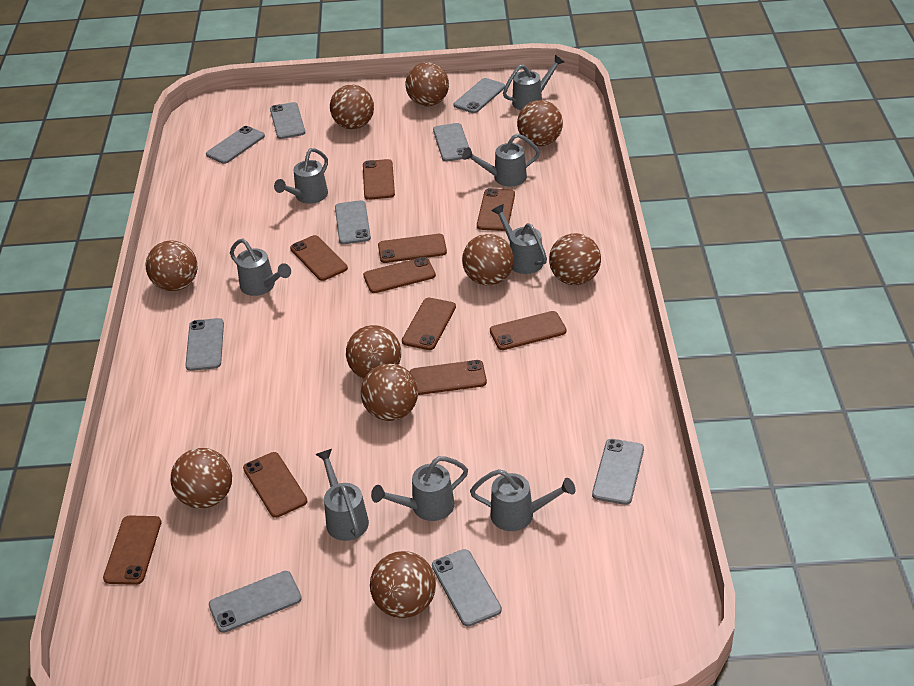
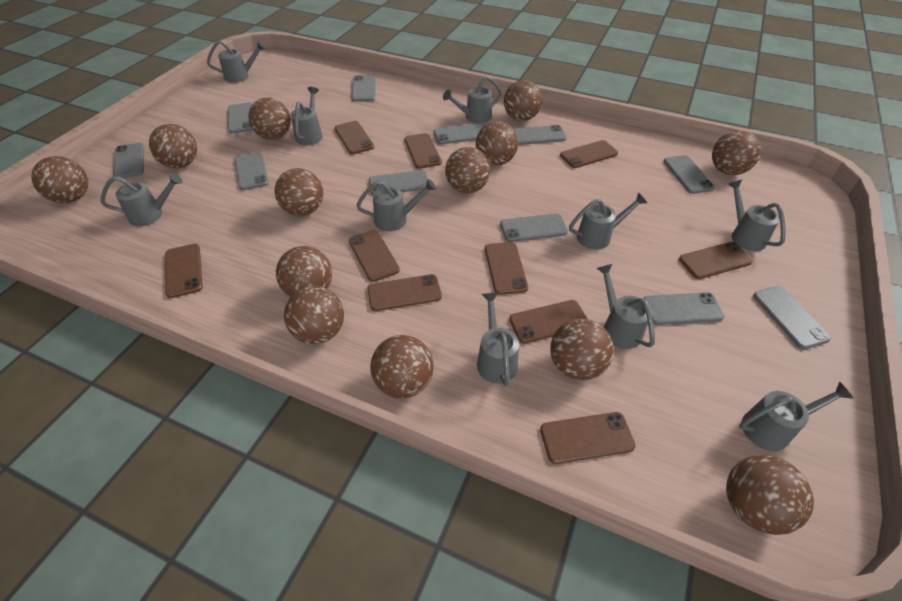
brown ball: [146,240,197,291] [170,448,232,509] [330,85,374,129] [346,325,401,379] [361,364,418,421] [370,551,436,618] [405,62,449,107] [462,234,514,286] [517,100,563,146] [549,233,601,285] = 10 -> [31,156,88,203] [149,124,197,168] [248,97,291,140] [275,168,323,216] [276,246,332,297] [284,286,344,344] [370,335,434,399] [445,147,490,193] [476,121,518,166] [504,80,543,121] [550,319,614,380] [712,130,761,175] [726,455,814,535] = 13
grey phone: [185,318,224,371] [206,126,265,164] [209,571,302,633] [270,102,305,139] [335,200,371,244] [432,549,502,627] [433,123,469,162] [454,78,505,113] [592,439,644,505] = 9 -> [113,143,144,179] [228,102,253,133] [235,152,269,190] [352,75,376,102] [369,170,428,195] [434,123,485,144] [500,213,568,242] [514,125,566,145] [644,292,724,325] [664,155,715,194] [753,286,831,349] = 11
grey watering can: [230,239,291,296] [274,148,328,204] [315,449,369,541] [371,456,468,521] [462,133,540,186] [470,469,575,531] [491,204,547,274] [503,55,564,110] = 8 -> [101,173,183,226] [207,41,266,83] [291,87,323,145] [356,179,437,231] [443,76,503,123] [477,292,519,386] [569,192,647,250] [596,264,655,349] [728,179,786,251] [739,382,854,451] = 10

